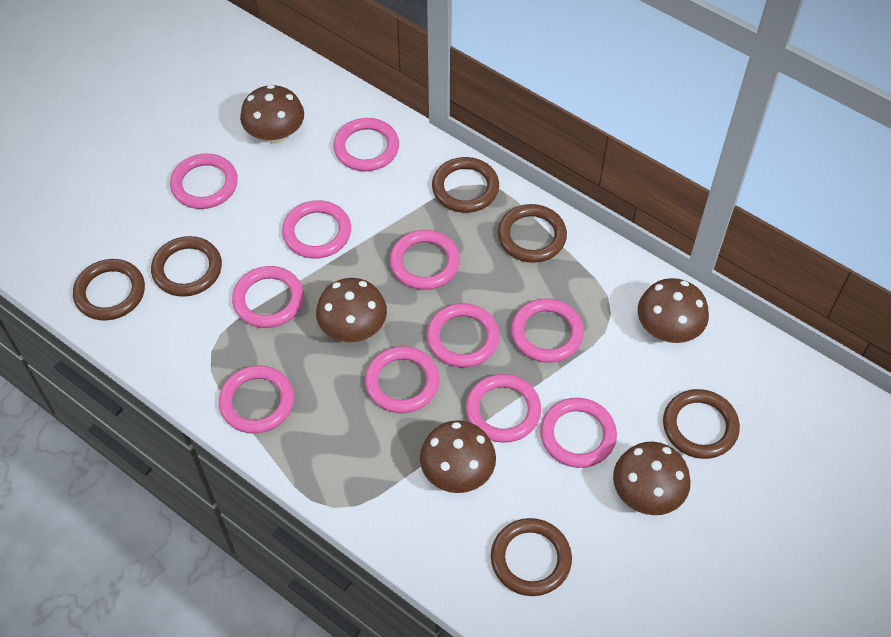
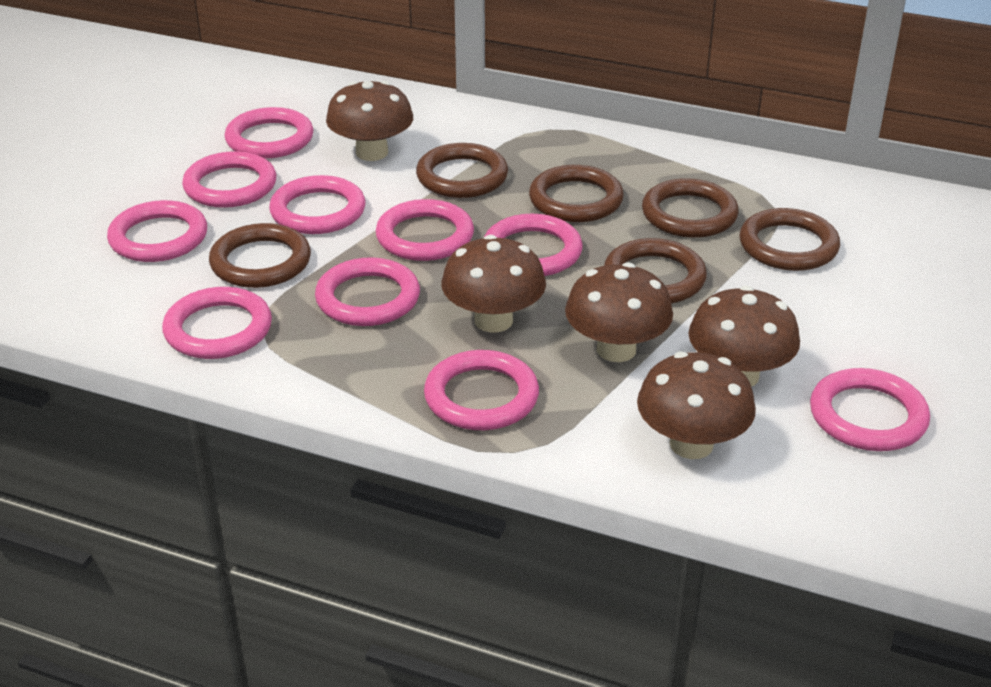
pink ring: [170,153,238,209] [219,365,294,434] [232,266,304,328] [282,200,351,259] [333,118,399,171] [365,346,440,413] [390,230,460,290] [427,303,500,368] [466,374,541,443] [511,299,584,363] [540,398,617,468] = 11 -> [107,200,207,262] [162,287,272,359] [182,151,276,208] [225,107,313,158] [269,175,365,234] [315,257,420,326] [376,199,474,261] [424,350,539,430] [484,214,583,276] [810,368,930,451] = 10

